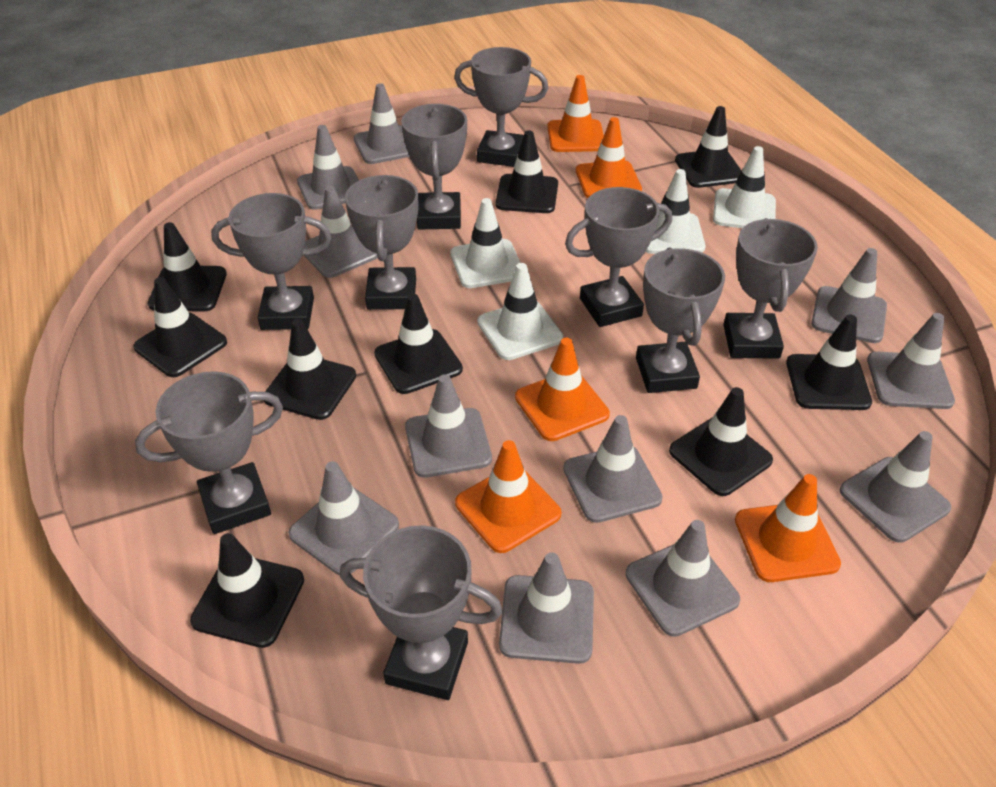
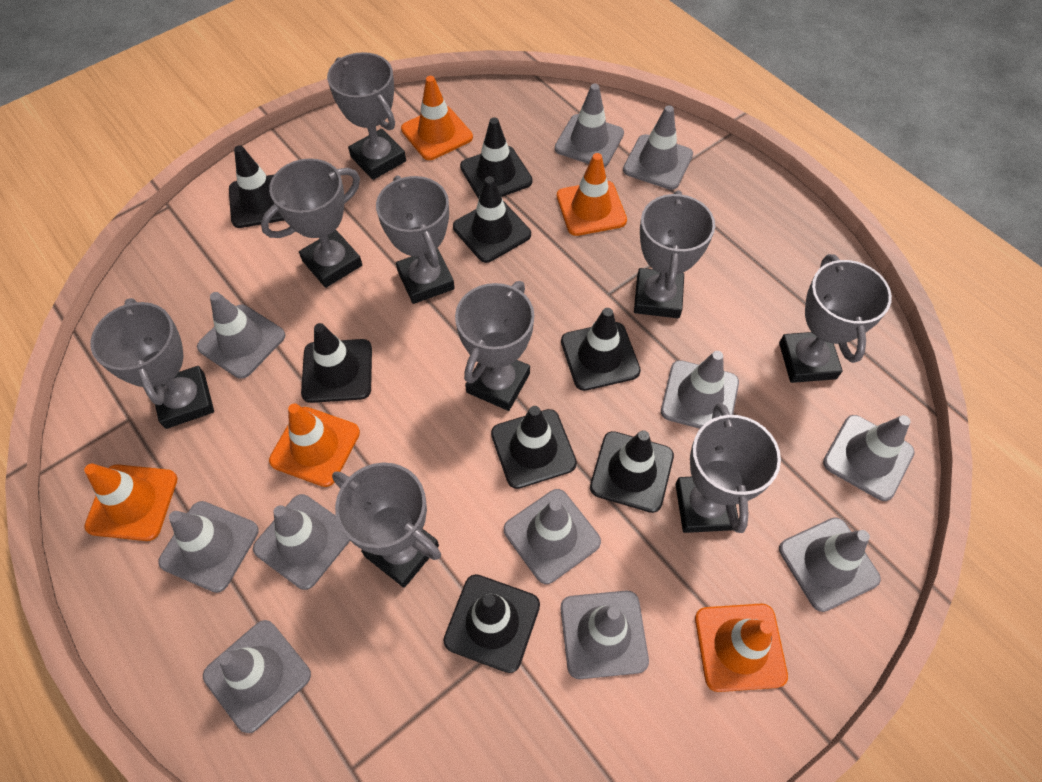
black traffic cone: [134,277,227,377] [148,222,227,312] [190,533,304,648] [264,319,356,420] [374,294,463,394] [495,130,558,213] [669,387,773,496] [675,106,742,188] [786,314,872,410] = 9 -> [229,145,284,228] [301,323,372,403] [443,574,540,673] [453,176,531,263] [460,117,533,199] [491,406,577,489] [561,308,641,391] [590,430,674,513] = 8
white traffic cone: [450,198,521,288] [477,263,563,360] [645,169,705,254] [713,146,776,228] = 4 -> none = 0

